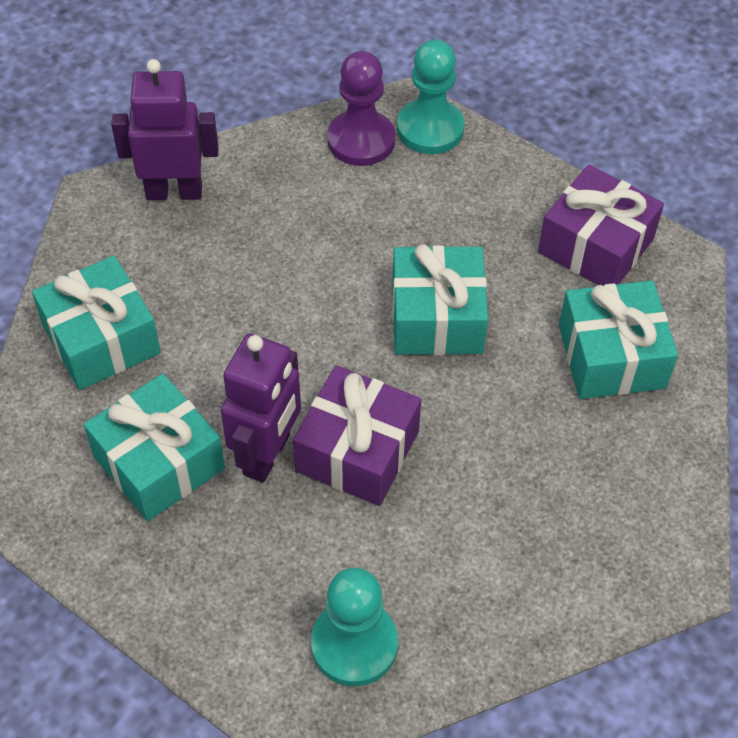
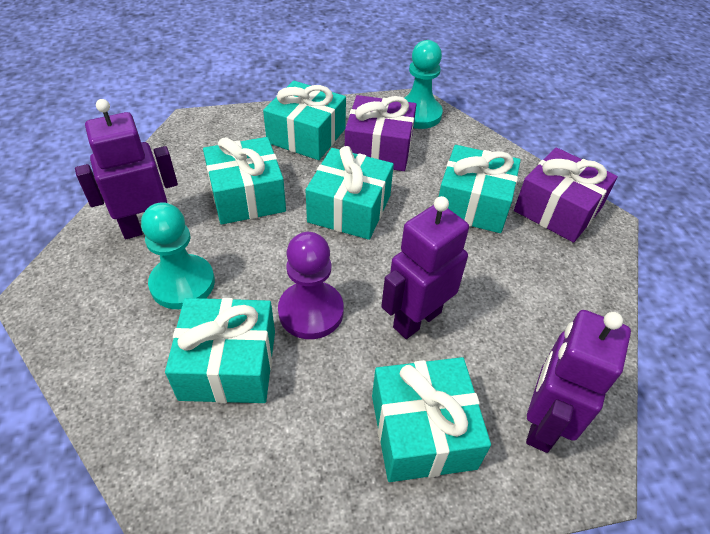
purple robot: [111,59,219,200] [221,334,301,483] = 2 -> [75,99,178,239] [381,196,469,339] [526,310,631,453] = 3
turquoise gift: [32,256,161,390] [84,374,225,521] [392,244,488,355] [559,281,678,399] = 4 -> [165,298,275,403] [203,137,286,225] [263,81,346,160] [306,146,394,240] [372,357,491,482] [439,145,521,233] = 6

